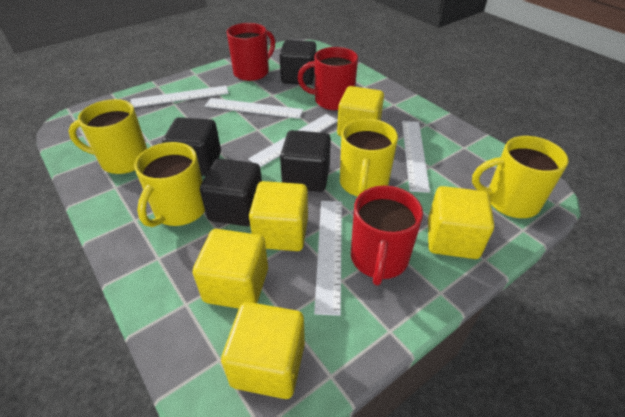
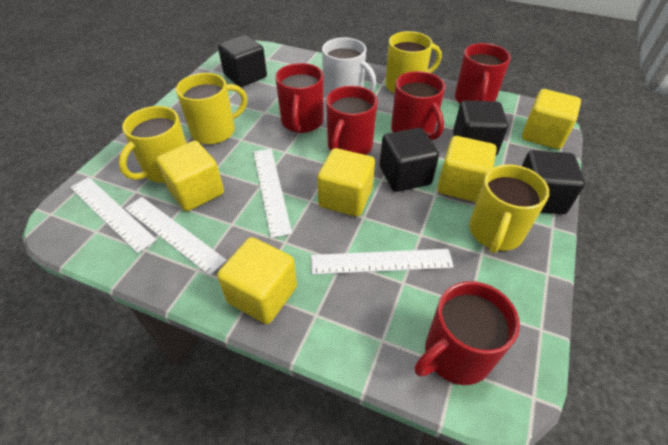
red mug: [227,23,275,81] [298,47,358,110] [351,186,423,285] = 3 -> [275,63,324,133] [326,86,378,155] [391,71,445,140] [415,281,520,385] [455,43,511,103] = 5
white mug: none = 0 -> [322,37,376,97] = 1
white ruler: [131,86,229,108] [205,98,303,119] [248,114,338,168] [314,201,342,316] [402,121,430,193] = 5 -> [70,177,157,253] [125,197,227,276] [253,149,292,238] [311,249,454,275] = 4

